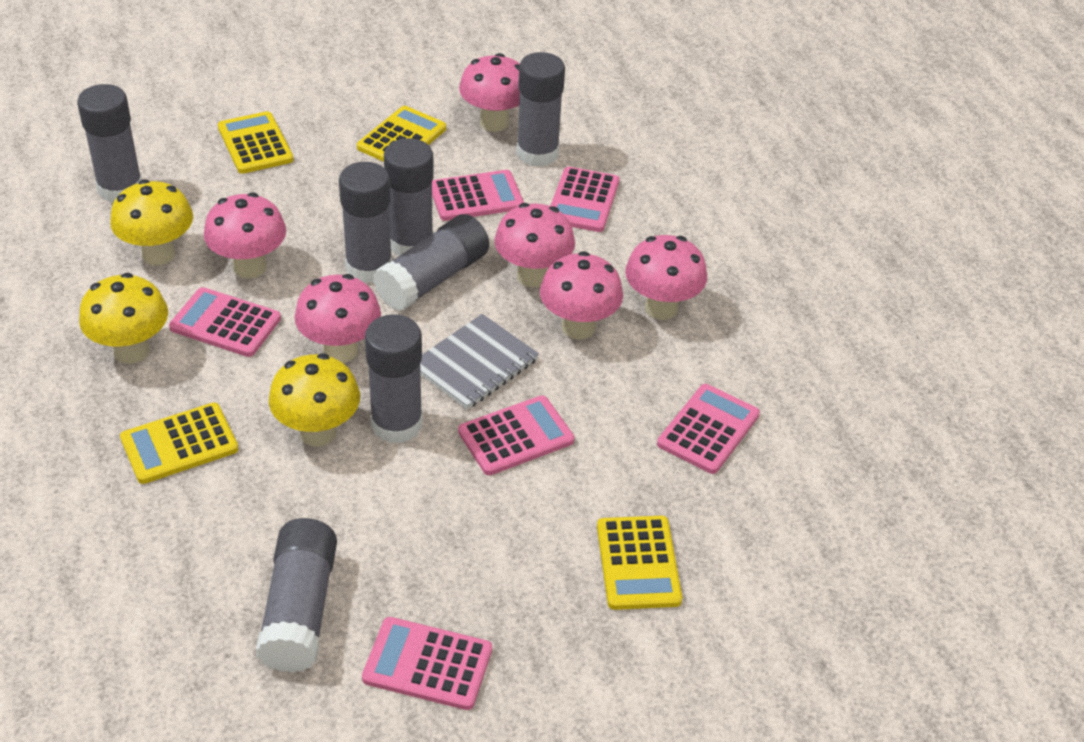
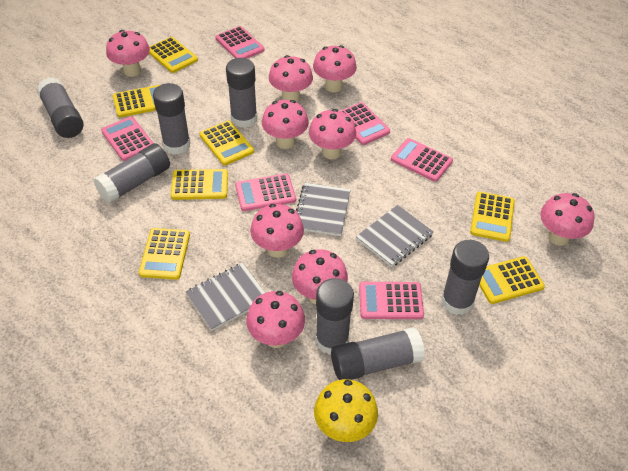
grey notebook: [420,314,539,410] = 1 -> [186,263,265,331] [296,183,351,236] [356,205,434,267] = 3
pink mushroom: [204,193,286,279] [295,274,381,363] [459,53,520,132] [495,203,575,287] [540,251,623,340] [625,235,707,320] = 6 -> [106,30,150,77] [246,291,305,348] [250,204,304,258] [262,100,309,149] [269,55,313,102] [292,249,348,304] [309,109,356,159] [313,45,357,92] [540,193,594,246] = 9
yellow calculator: [120,403,239,484] [218,111,294,174] [357,106,446,162] [597,516,682,610] = 4 -> [113,85,160,117] [139,228,190,280] [149,37,198,73] [171,169,228,200] [200,121,254,165] [470,191,515,242] [479,256,545,304] = 7
yellow mushroom: [79,273,168,364] [110,180,193,266] [269,354,360,447] = 3 -> [314,379,378,442] = 1

